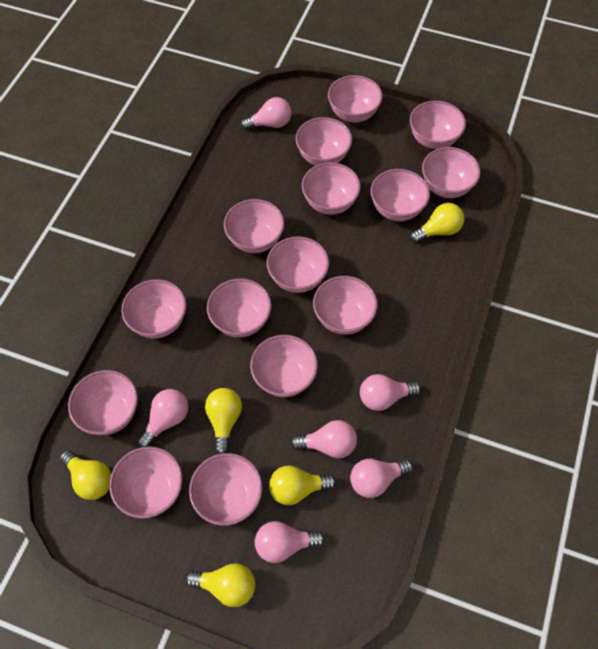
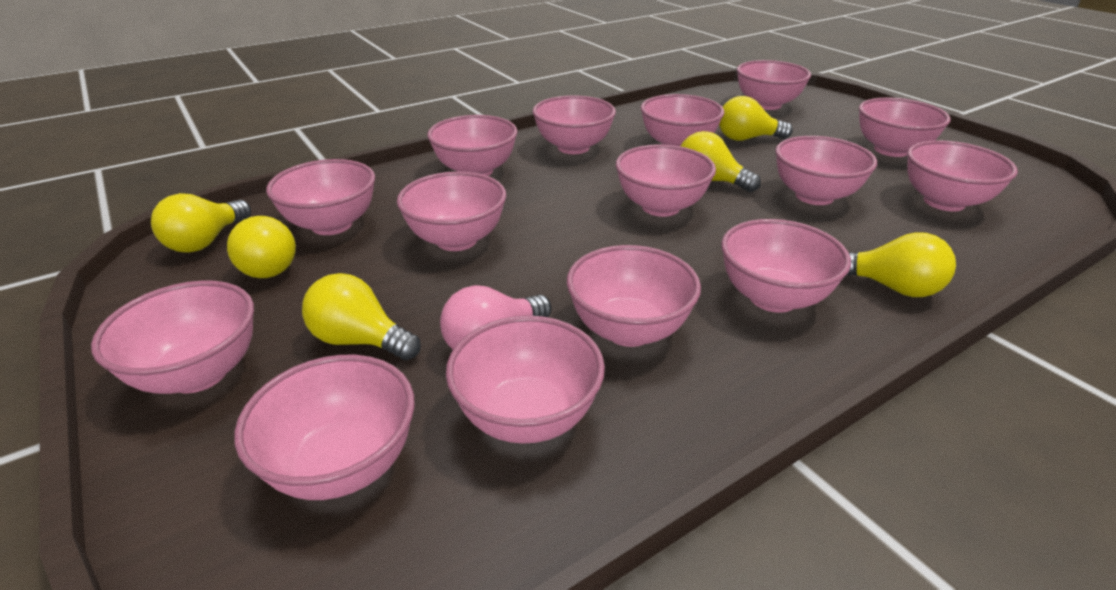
pink light bulb: [137,389,188,448] [241,97,292,130] [255,521,325,563] [291,420,357,458] [350,459,413,498] [360,374,421,411] = 6 -> [440,285,551,350] = 1
yellow light bulb: [60,450,111,500] [185,563,255,607] [205,388,242,454] [269,465,336,505] [410,203,464,243] = 5 -> [151,193,251,253] [227,216,296,278] [302,273,421,361] [680,131,761,192] [719,96,793,141] [847,232,956,297] = 6

